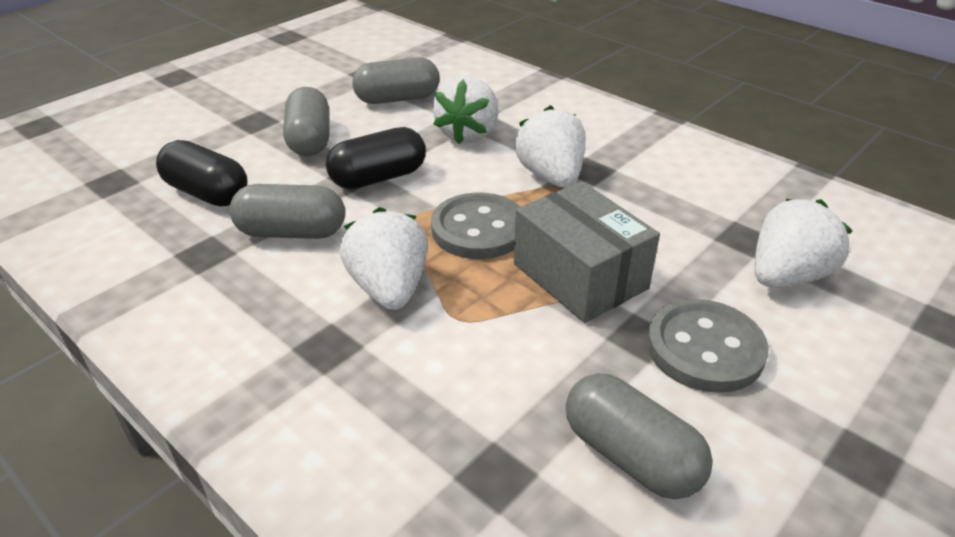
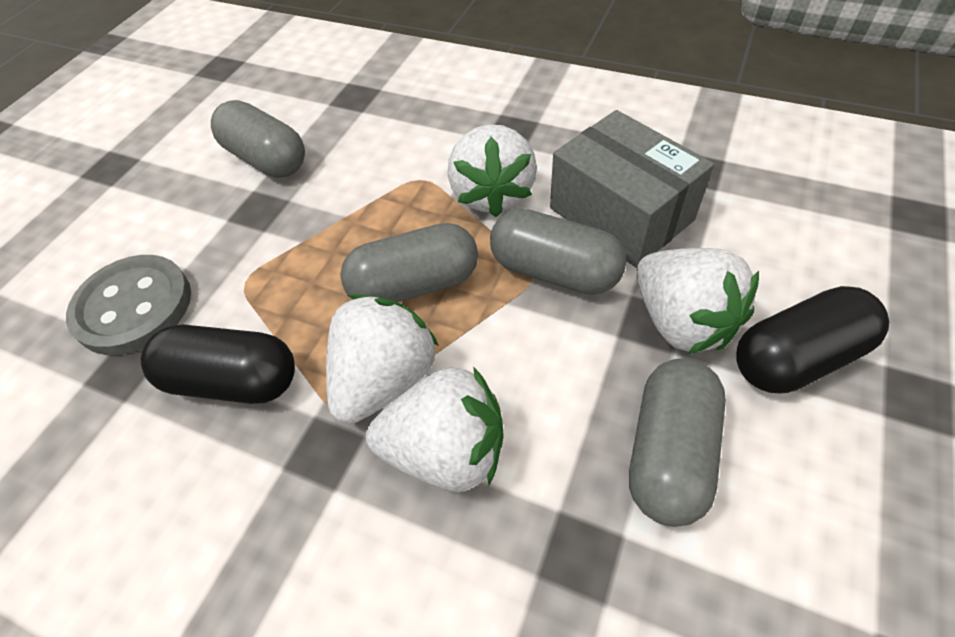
grey button: [431,192,521,259] [647,299,769,393] = 2 -> [66,255,191,355] = 1

